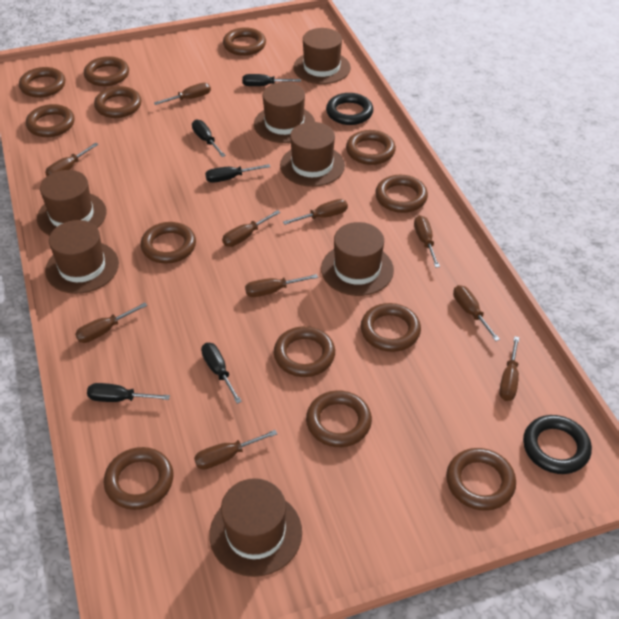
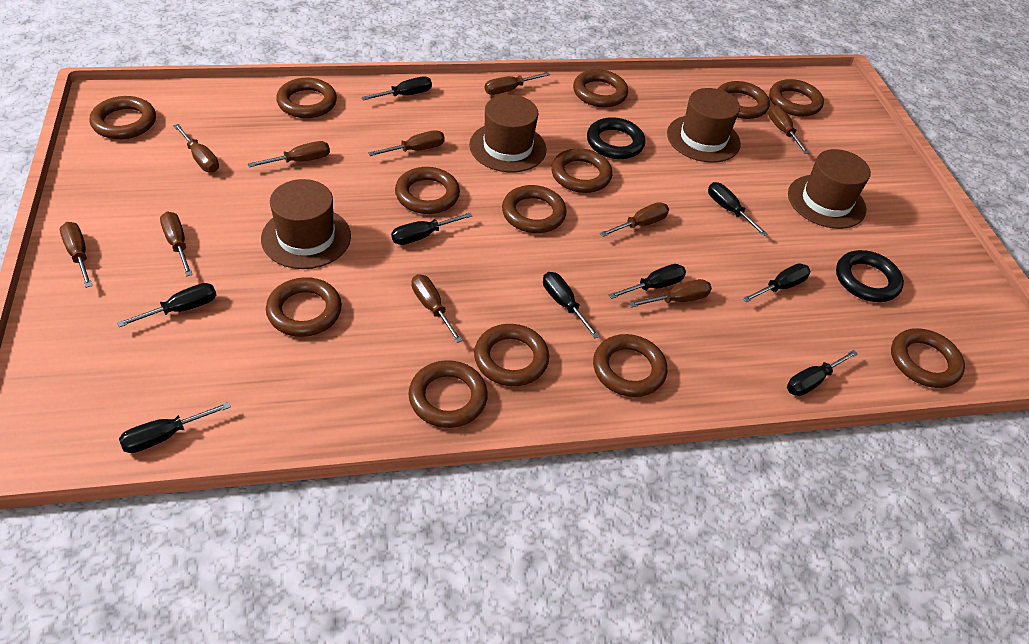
black screwdriver: [87,383,170,402] [192,119,226,157] [201,343,242,404] [205,164,270,183] [242,74,301,86] = 5 -> [117,283,216,327] [119,402,231,453] [361,76,432,100] [391,213,472,245] [543,272,600,338] [609,264,686,299] [708,182,768,236] [743,264,810,302] [787,350,858,396] = 9
brown hat: [37,170,106,236] [45,220,119,294] [209,478,302,577] [254,82,315,143] [280,122,345,187] [293,28,351,84] [321,222,394,296] = 7 -> [261,179,351,269] [469,94,547,172] [667,88,741,163] [788,149,871,229] = 4

